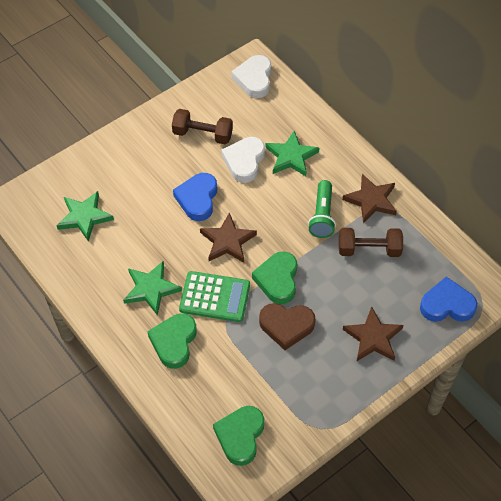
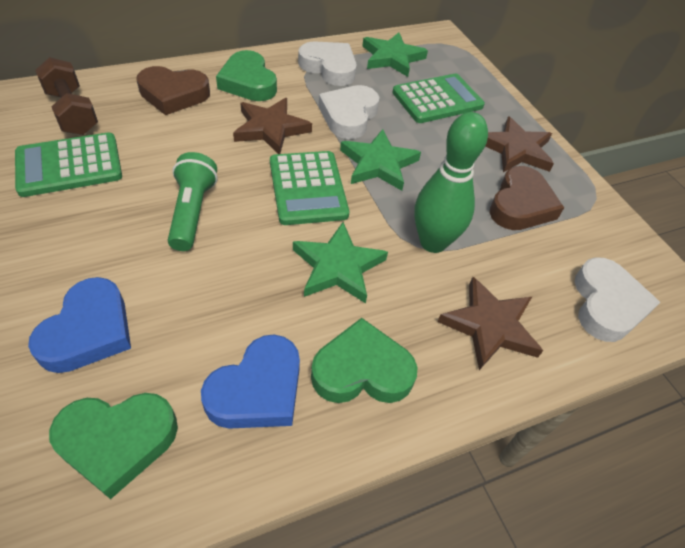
brown dumbbell: [172,109,233,144] [339,228,403,257] = 2 -> [35,57,98,135] = 1
brown heart: [259,303,316,350] = 1 -> [136,66,210,115] [490,166,564,230] = 2
green bowling pin: none = 0 -> [414,112,488,253] = 1
green calculator: [179,271,250,322] = 1 -> [15,132,122,197] [270,151,349,225] [392,74,485,123] = 3
white heart: [221,137,265,183] [231,55,271,98] = 2 -> [298,41,356,86] [319,85,380,139] [575,257,660,342] = 3

